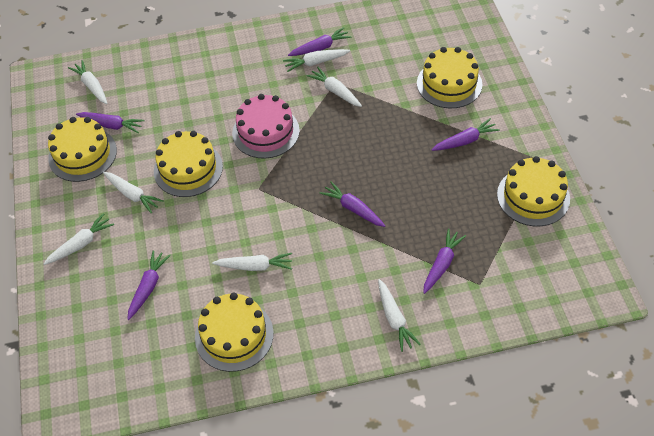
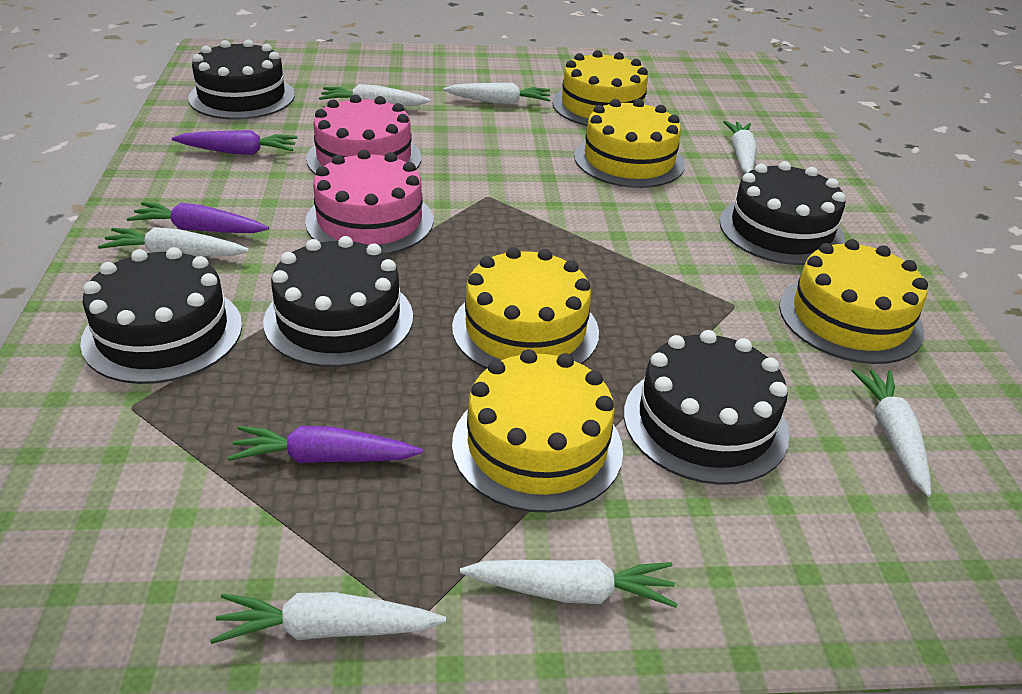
black cake: none = 0 -> [80,247,242,384] [188,39,295,120] [263,236,413,367] [624,330,789,485] [720,161,846,265] = 5
pink cake: [232,94,300,159] = 1 -> [305,150,433,254] [306,95,421,175] = 2
purple carrot: [76,112,144,133] [127,250,171,320] [288,27,351,56] [320,181,385,227] [423,229,466,294] [431,118,500,151] = 6 -> [127,202,269,233] [172,130,298,155] [228,426,423,463] = 3

